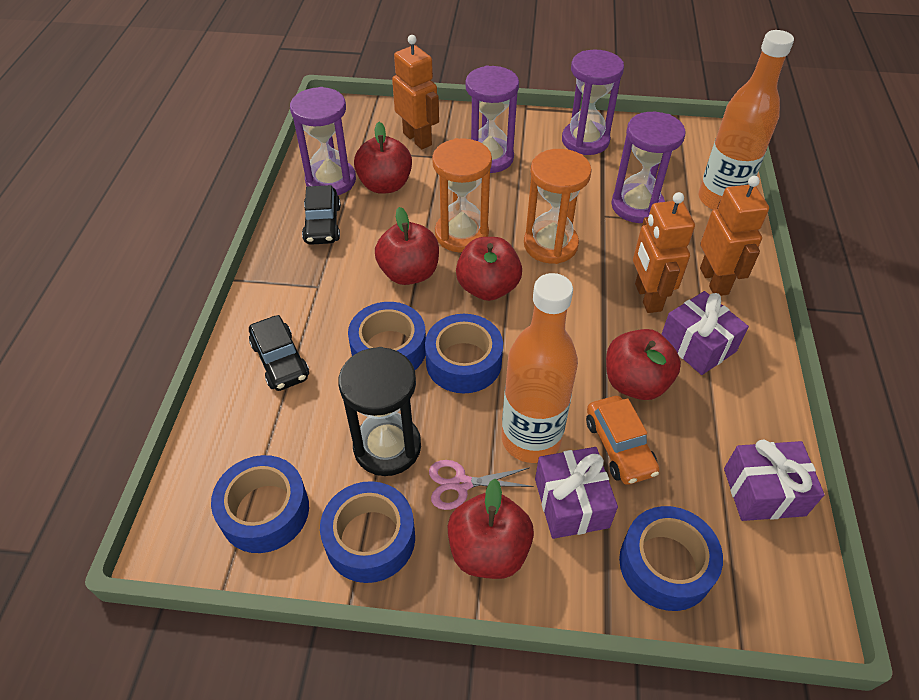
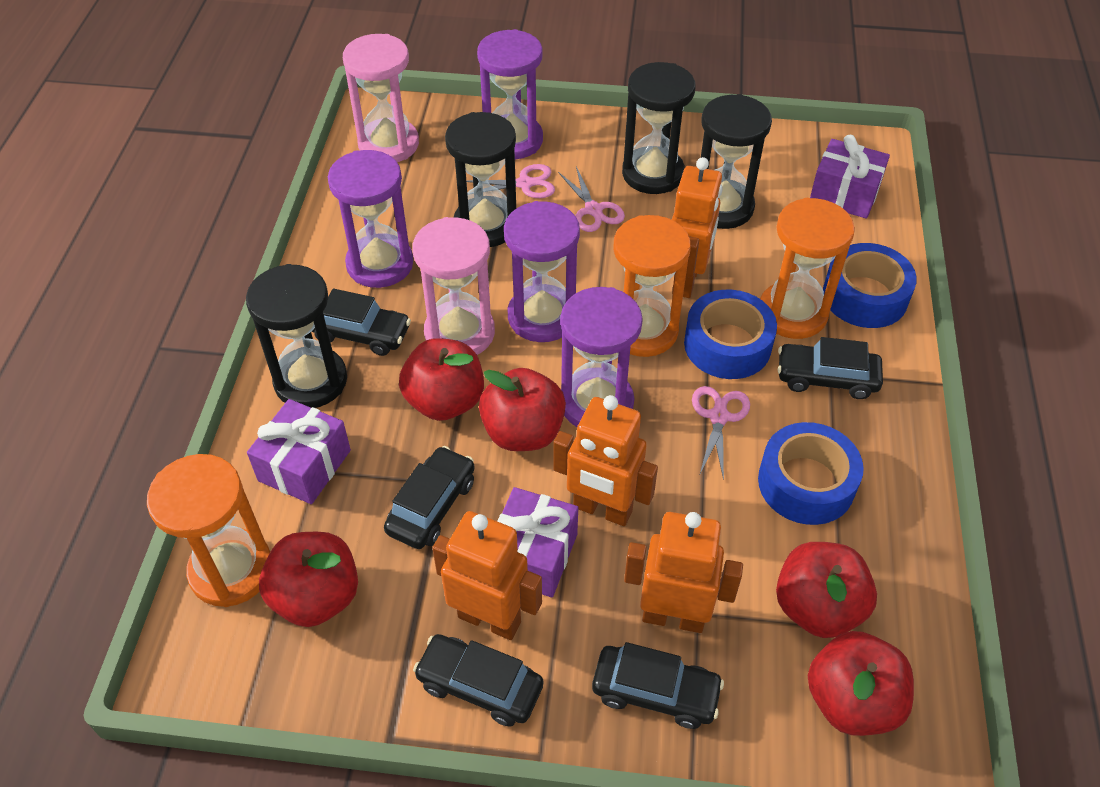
black car: [249,315,309,391] [302,185,341,245] = 2 -> [311,289,411,356] [384,446,475,549] [413,634,543,727] [592,642,724,729] [778,337,883,399] = 5
black hourglass: [338,347,421,476] = 1 -> [246,264,347,408] [445,112,516,247] [622,62,696,194] [701,94,772,229] = 4
blue tape: [211,455,309,553] [320,481,415,583] [348,302,426,370] [425,314,503,393] [619,506,723,611] = 5 -> [684,290,777,379] [758,422,864,525] [823,243,917,328] = 3
orange bottle: [502,273,578,463] [699,30,794,210] = 2 -> none = 0
orange car: [586,396,659,485] = 1 -> none = 0
orange hourglass: [432,138,492,253] [524,149,592,264] = 2 -> [147,454,270,607] [613,215,691,357] [760,198,855,339] = 3
orange robot: [392,35,439,149] [633,192,695,313] [700,176,769,296] = 3 -> [432,511,542,640] [553,395,658,526] [624,512,743,633] [672,157,723,298] = 4
pink hourglass: none = 0 -> [343,34,419,162] [412,217,495,355] = 2
pink scissors: [429,460,534,510] = 1 -> [466,164,555,198] [558,167,625,232] [692,386,750,481] = 3

